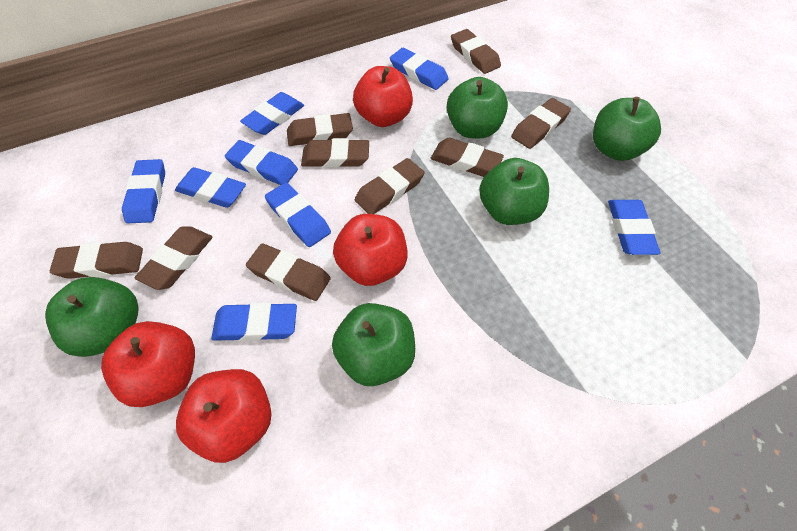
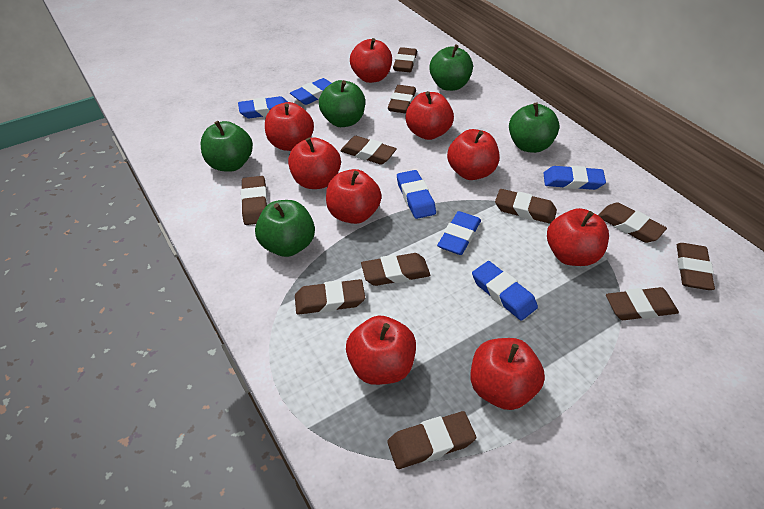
blue eraser: [122,159,165,223] [175,167,246,208] [211,302,297,341] [225,140,298,185] [240,92,304,135] [265,182,331,247] [390,48,449,90] [608,200,660,255] = 8 -> [238,96,288,118] [290,78,331,105] [397,170,436,219] [437,211,481,255] [472,261,538,321] [543,166,606,190] = 6
brown eraser: [50,242,143,279] [135,226,213,290] [246,243,331,301] [287,113,353,146] [301,138,369,168] [355,158,424,214] [431,138,504,177] [451,29,501,74] [511,98,571,149] = 9 -> [241,176,268,225] [295,279,365,315] [340,136,397,165] [361,253,430,286] [387,411,476,469] [388,85,416,114] [393,47,417,72] [495,189,557,224] [598,202,667,243] [606,287,679,320] [677,243,715,290] = 11
red apple: [101,321,195,407] [176,369,272,463] [333,214,408,286] [353,66,413,127] = 4 -> [265,102,314,151] [288,137,341,189] [326,169,382,224] [346,315,416,385] [350,38,392,83] [405,91,454,140] [447,129,499,180] [471,338,545,410] [547,208,609,266] = 9

